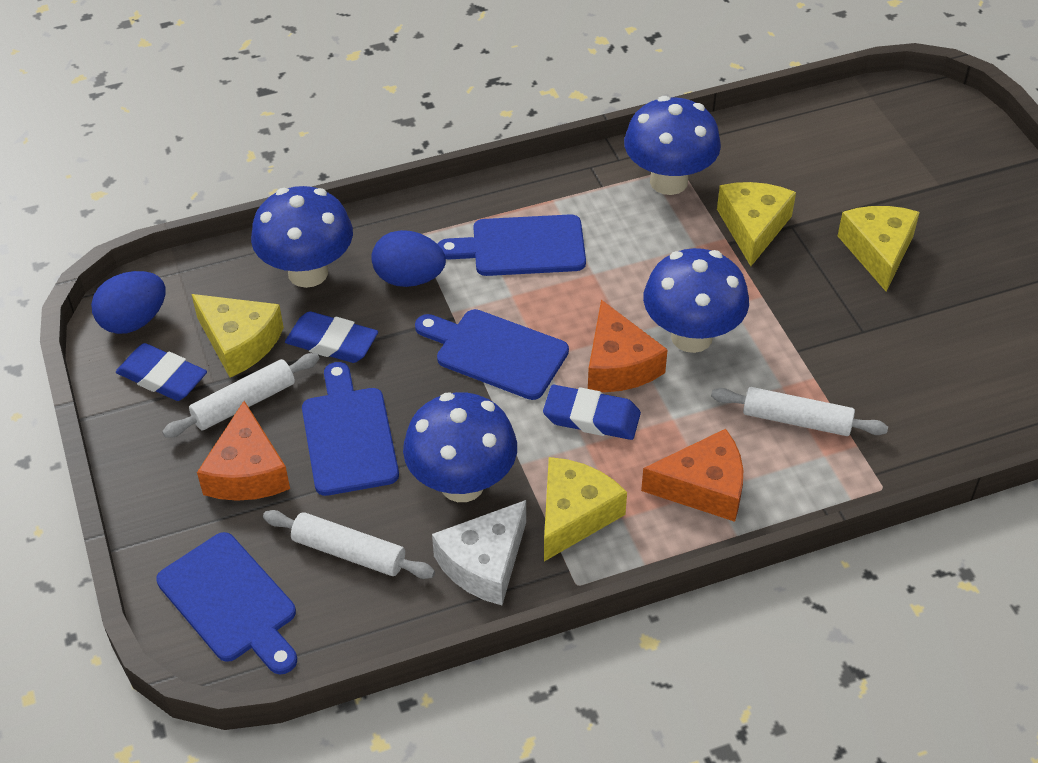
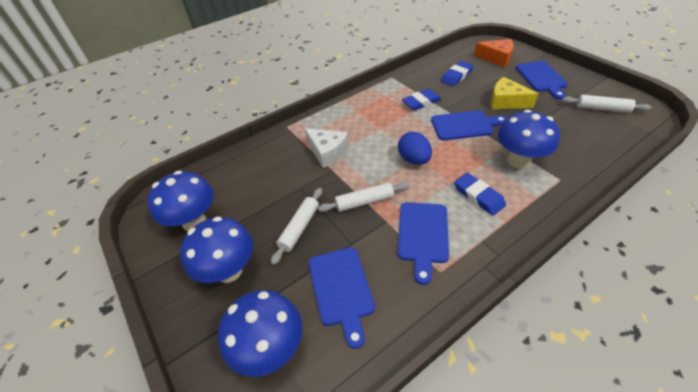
blue egg: [91,271,166,334] [371,230,446,287] = 2 -> [398,132,432,165] = 1
orange cheese: [197,401,290,501] [588,300,668,392] [641,429,743,522] = 3 -> [474,39,514,67] = 1
yellow cheese: [192,294,284,378] [544,457,627,561] [717,182,796,266] [838,206,920,292] = 4 -> [491,77,539,109] = 1

